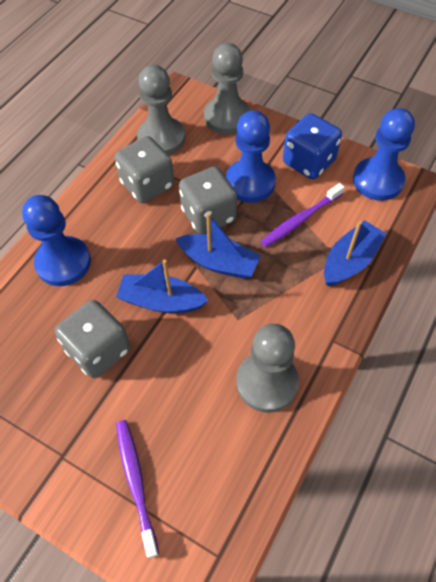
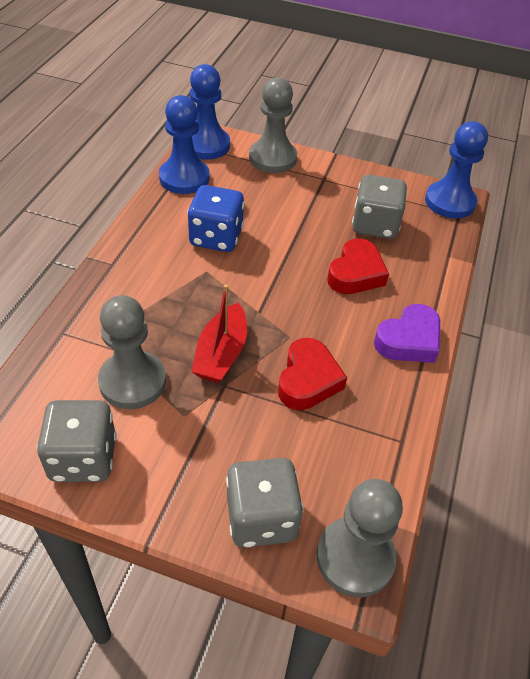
blue boat: [116,259,209,313] [176,213,261,279] [324,220,386,286] = 3 -> none = 0
purple heart: none = 0 -> [374,304,440,363] = 1
purple toothbrush: [116,420,159,558] [261,183,345,247] = 2 -> none = 0
red boat: none = 0 -> [191,284,247,383] = 1
red heart: none = 0 -> [278,338,347,410] [327,239,389,294] = 2

